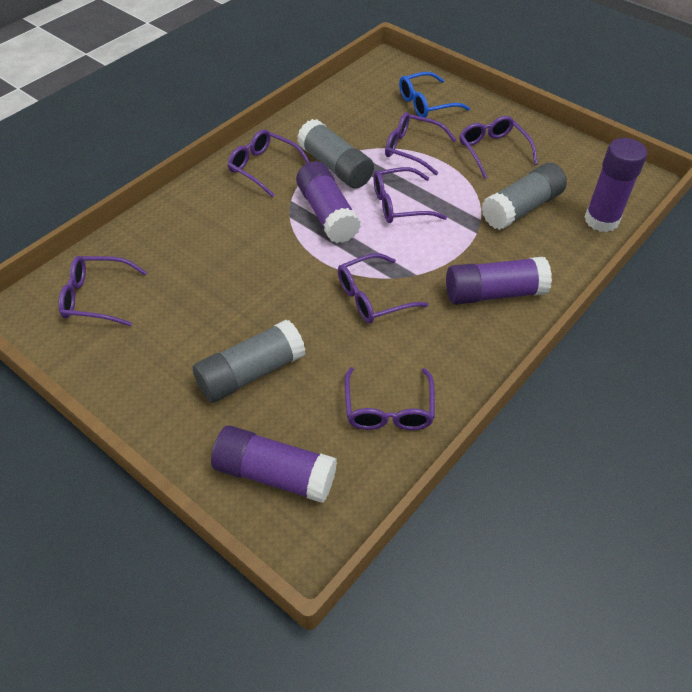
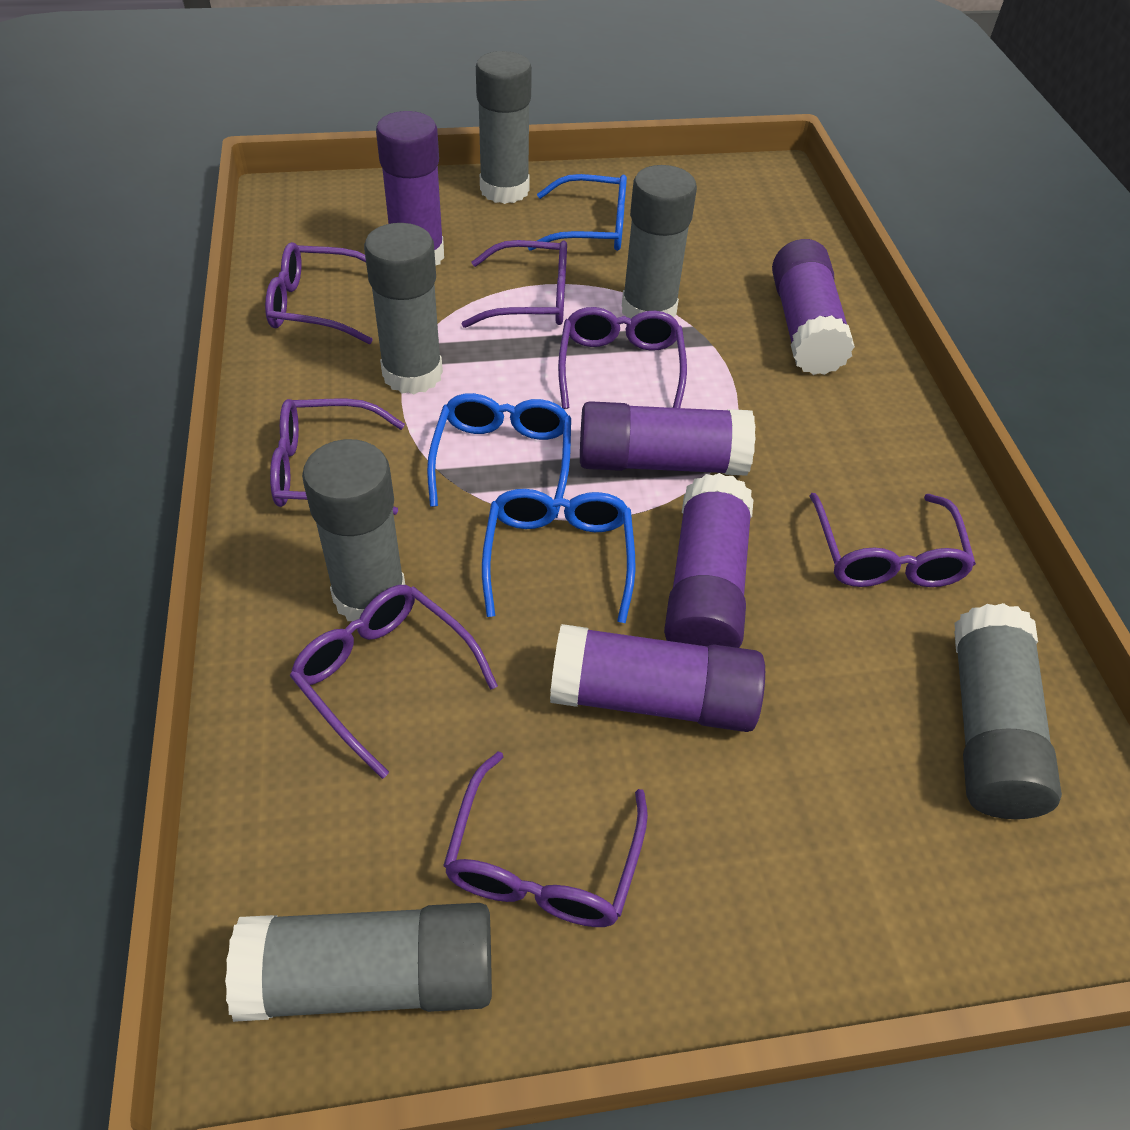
blue glasses: [399,72,470,118] = 1 -> [427,393,571,518] [482,489,635,623] [528,174,627,251] = 3
grey glue stick: [193,320,306,403] [297,119,374,189] [481,163,567,230] = 3 -> [225,903,492,1022] [302,439,405,621] [364,223,443,394] [476,51,532,204] [621,165,697,319] [954,603,1062,819] = 6
purple glue stick: [211,425,337,503] [296,161,361,243] [446,257,552,305] [585,138,647,232] = 4 -> [376,111,444,265] [550,624,765,732] [580,401,756,476] [664,473,753,648] [772,239,855,375] = 5

